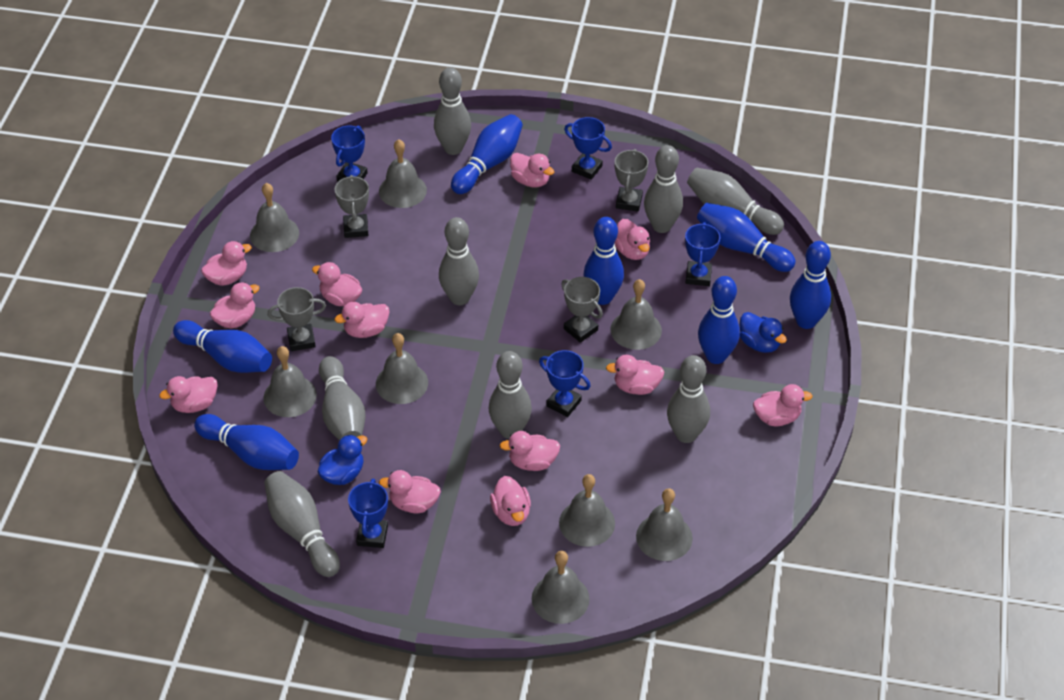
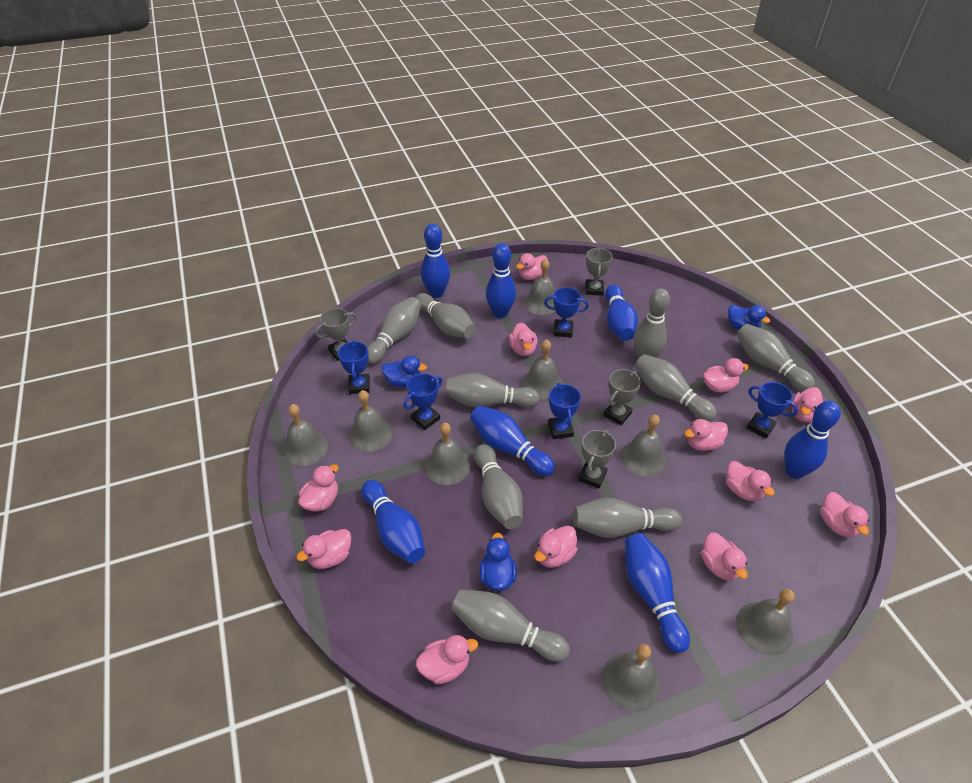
blue duck: [318,434,367,485] [739,312,787,353] = 2 -> [382,356,427,387] [479,533,517,591] [728,305,770,330] = 3
grey bowling pin: [264,471,340,577] [319,356,366,441] [434,67,471,155] [439,217,479,305] [489,351,532,439] [644,145,683,233] [667,355,710,443] [687,168,784,235] = 8 -> [367,297,422,364] [415,293,476,338] [445,373,540,407] [451,589,570,662] [474,444,523,529] [573,497,682,538] [634,288,670,359] [635,354,717,421] [737,324,815,391] = 9

